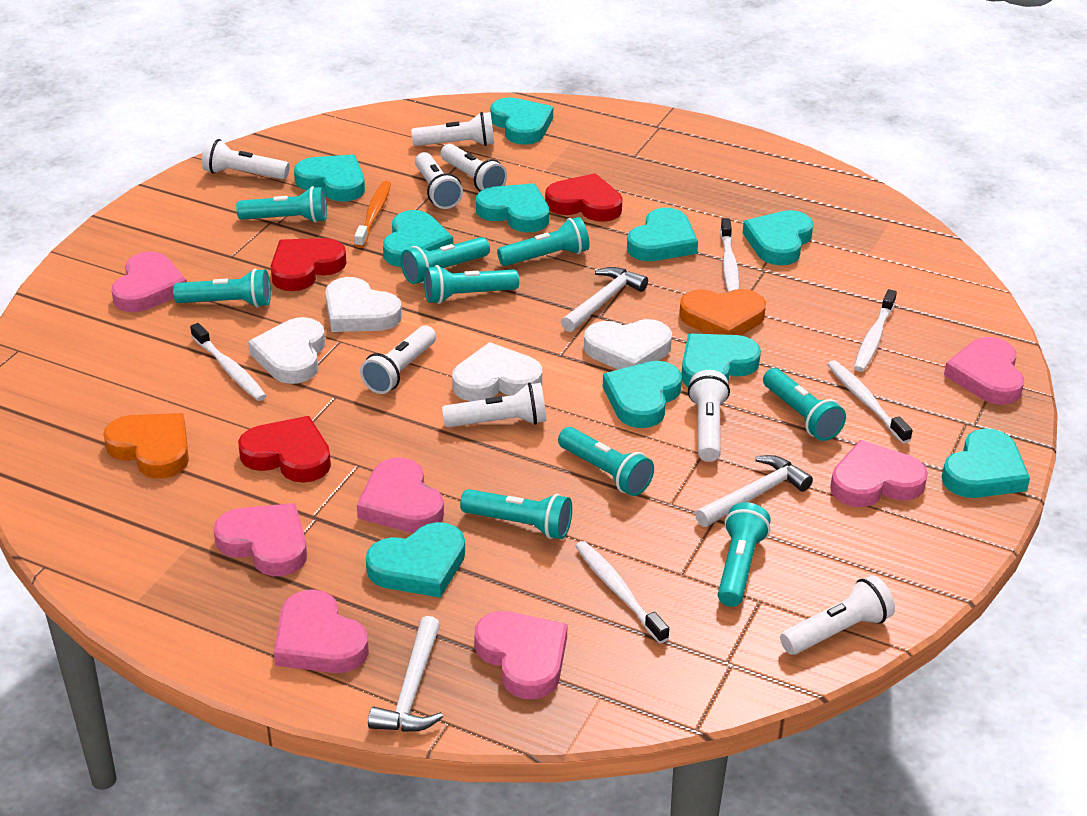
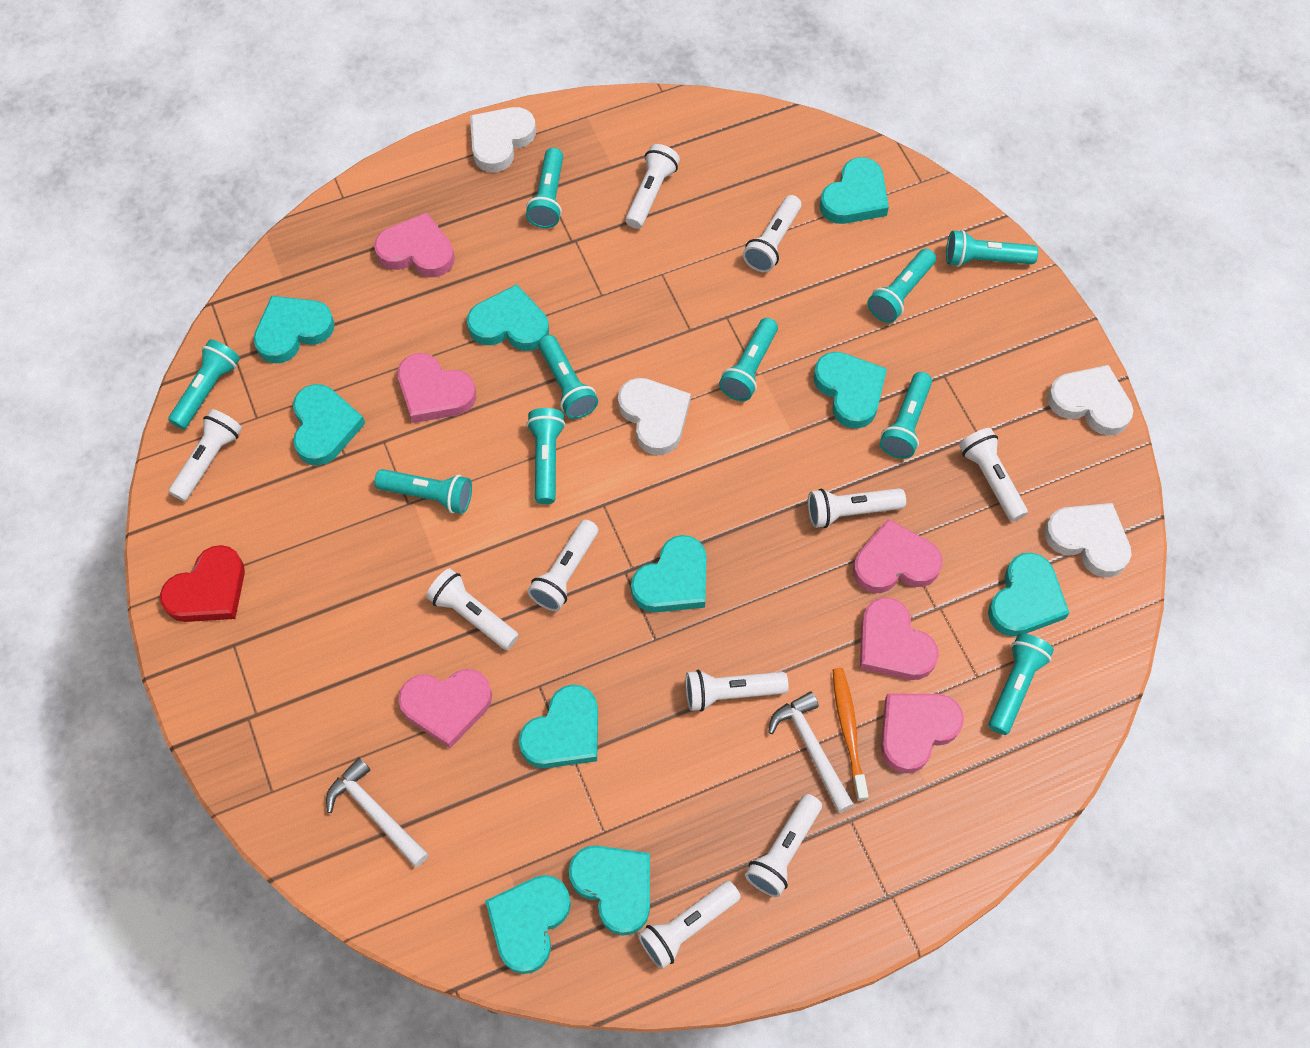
orange heart: [103,413,189,479] [679,289,766,336] = 2 -> none = 0
pink heart: [111,252,187,312] [214,503,307,576] [274,590,369,673] [357,457,444,533] [474,611,568,699] [830,440,928,507] [944,337,1024,405] = 7 -> [374,212,455,277] [397,353,476,423] [398,669,492,748] [853,519,943,593] [860,597,939,680] [881,694,964,774] = 6
red heart: [238,416,331,483] [271,238,347,291] [545,173,623,222] = 3 -> [160,545,245,622] = 1
turquoise flashlight: [173,269,271,308] [236,186,327,223] [401,237,490,284] [424,265,519,304] [460,489,572,539] [497,217,589,266] [558,427,654,496] [718,502,771,607] [763,368,846,441] = 9 -> [168,339,240,429] [374,469,472,514] [526,148,563,228] [527,408,565,504] [538,335,598,419] [719,318,778,401] [868,249,936,323] [880,372,932,459] [946,230,1038,267] [988,634,1054,735] = 10
white flashlight: [202,139,290,180] [360,326,436,394] [411,112,494,146] [415,152,463,209] [441,144,507,191] [442,383,546,427] [688,370,730,462] [780,576,895,655] = 8 -> [169,409,242,501] [426,568,519,650] [527,520,598,611] [625,144,680,229] [638,881,741,969] [685,670,789,712] [743,195,802,272] [745,794,822,897] [808,488,906,528] [959,428,1028,522] = 10
white hammer: [368,616,443,732] [561,267,648,332] [695,455,813,527] = 3 -> [326,757,429,867] [768,691,854,813] = 2
white toothbrush: [190,323,266,401] [575,541,669,644] [720,218,739,292] [827,360,913,444] [854,289,897,372] = 5 -> none = 0

